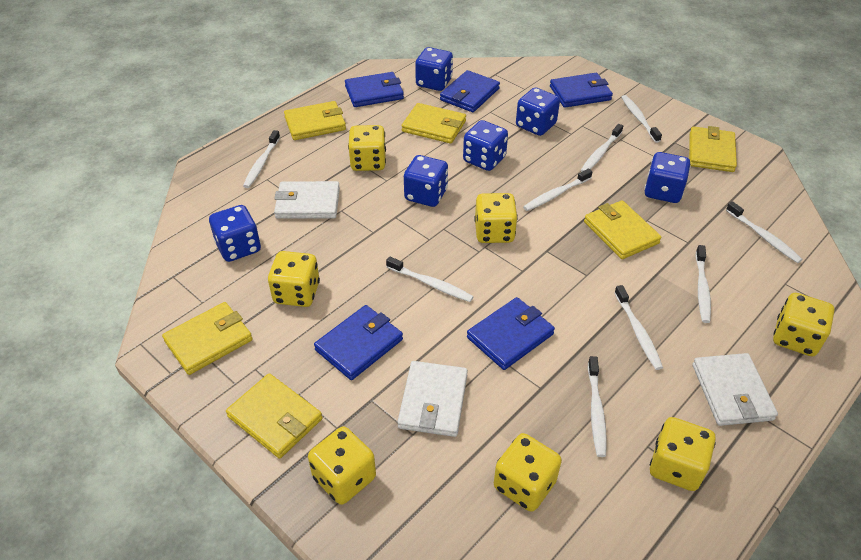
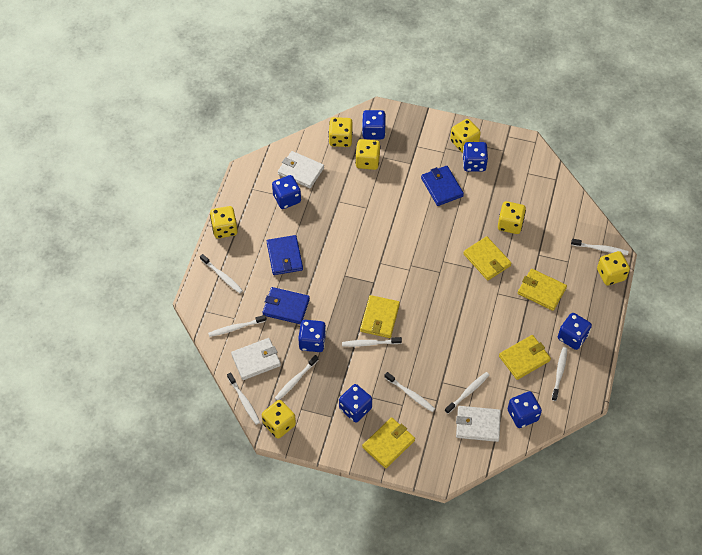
blue dice: [209,205,261,262] [404,155,448,207] [415,47,453,91] [463,120,508,171] [516,88,560,136] [644,152,691,203] = 6 -> [272,175,301,209] [298,320,326,352] [339,384,372,422] [362,110,386,139] [462,142,488,172] [508,391,542,428] [558,313,592,350] = 7
blue wallet: [314,305,403,380] [345,72,404,107] [440,70,500,112] [467,297,555,370] [550,73,613,108] = 5 -> [262,287,310,324] [267,235,303,275] [421,166,464,206] = 3
yellow wallet: [162,302,253,375] [226,373,322,459] [284,101,346,140] [402,103,466,144] [584,200,661,259] [689,126,737,172] = 6 -> [360,295,400,338] [362,417,415,468] [463,236,511,280] [499,335,551,380] [518,269,567,311] = 5

